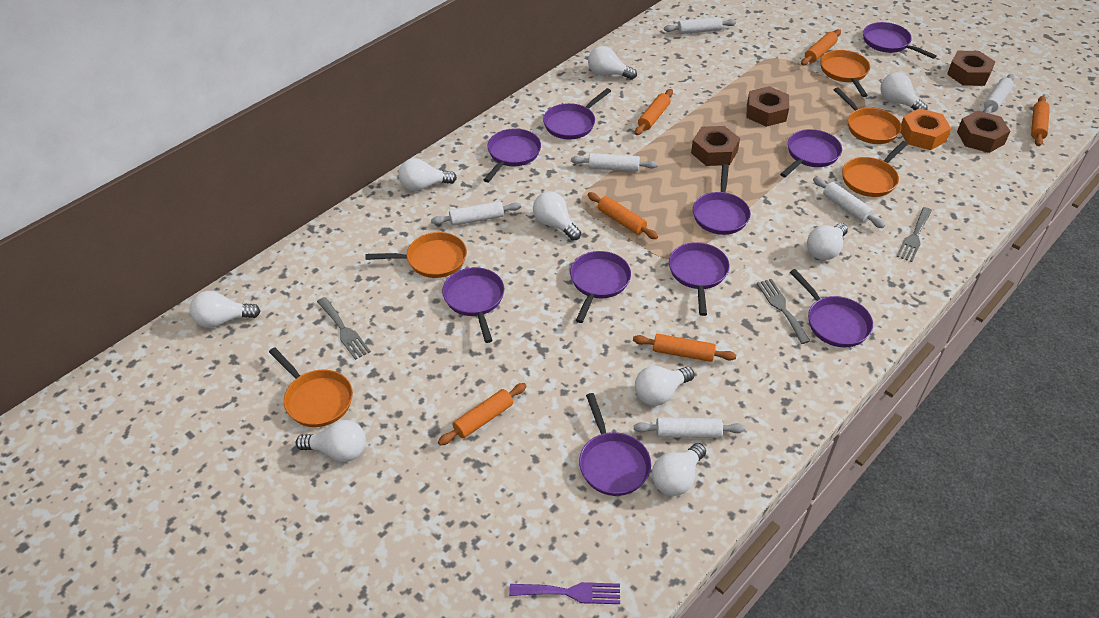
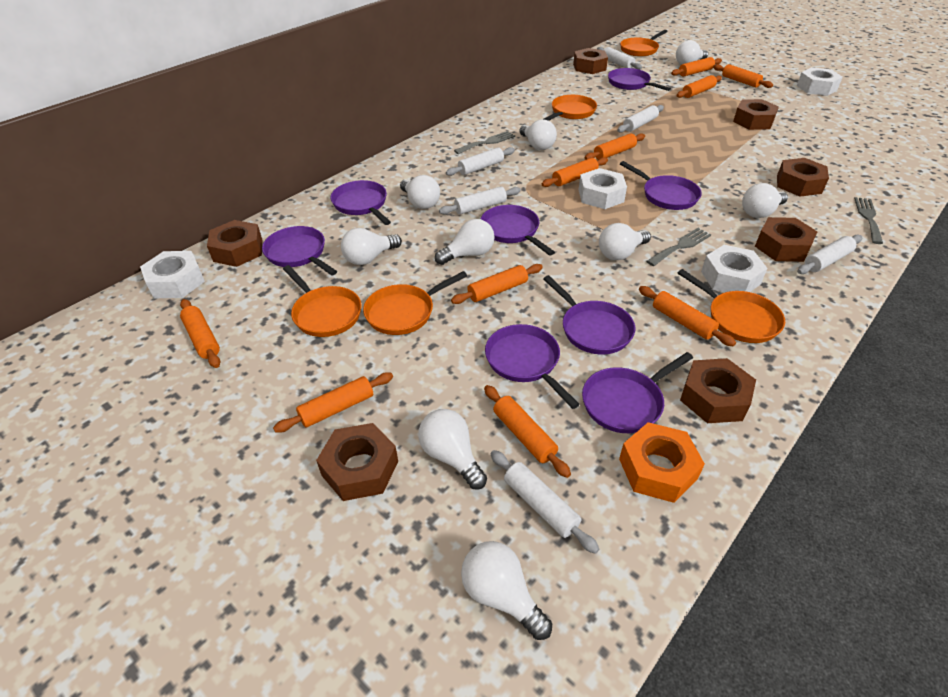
brown nut: [691,126,740,166] [746,86,789,127] [947,51,995,86] [957,111,1010,153] = 4 -> [207,220,263,267] [316,423,398,501] [573,48,608,74] [680,358,756,423] [733,99,779,130] [755,217,818,262] [777,158,829,197] = 7
orange rolling pin: [438,383,527,446] [588,192,658,239] [633,334,736,362] [635,89,673,135] [801,29,841,66] [1031,96,1050,146] = 6 -> [180,299,220,368] [273,372,393,433] [451,264,543,304] [484,385,571,478] [542,157,608,187] [585,133,645,160] [639,286,736,347] [671,57,722,77] [676,75,722,98] [713,64,773,88] = 10
purple fork: [509,582,620,604] = 1 -> none = 0
purple pan: [442,267,504,343] [484,128,541,182] [543,88,611,140] [570,251,631,323] [579,393,651,496] [669,242,730,316] [693,164,751,235] [780,129,842,177] [790,269,873,347] [863,22,937,59] = 10 -> [262,226,337,276] [330,180,391,225] [481,205,555,256] [485,324,580,409] [543,275,635,354] [582,352,693,433] [608,68,671,91] [620,161,702,210] = 8
white nut: none = 0 -> [140,251,205,298] [579,168,627,209] [701,245,768,292] [797,67,843,96] = 4

